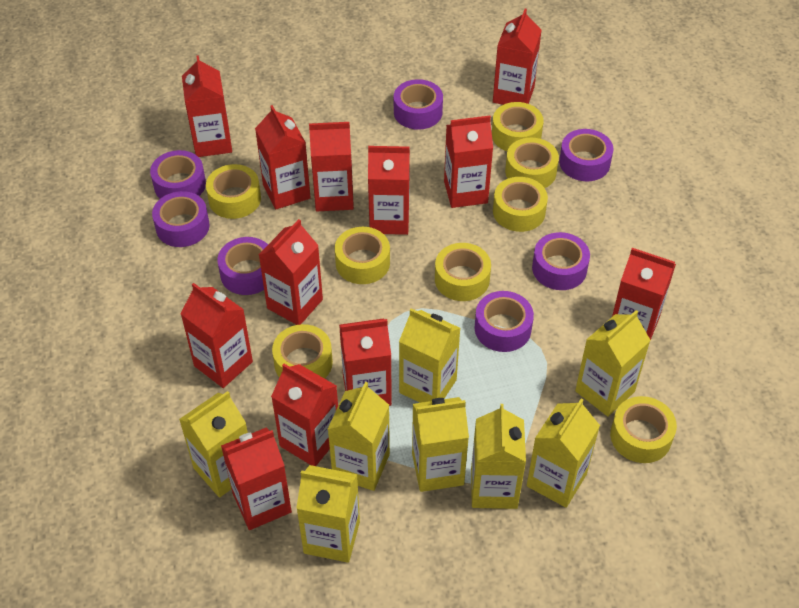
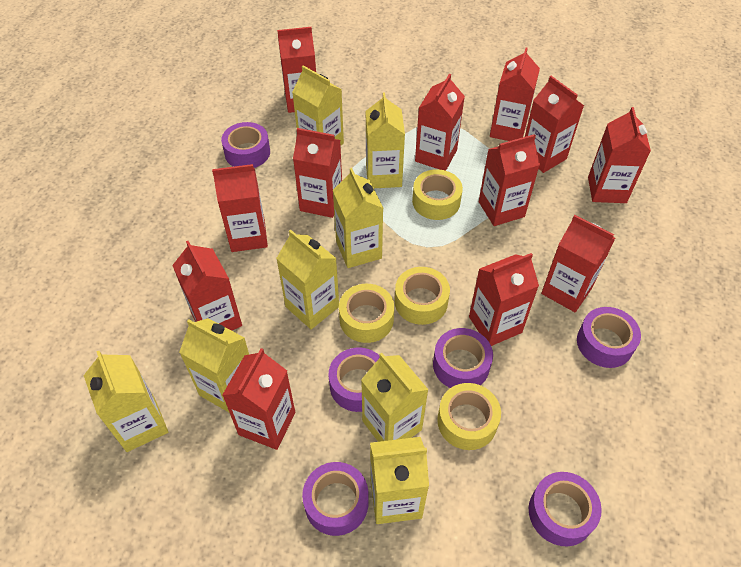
purple tape: [150,150,206,199] [152,191,210,247] [217,237,268,295] [394,79,443,130] [475,291,534,352] [532,232,590,290] [559,129,613,181] = 7 -> [221,122,270,168] [302,462,369,536] [329,348,380,412] [433,328,493,388] [529,472,602,546] [577,307,641,368] = 6
yellow tape: [206,164,261,219] [272,324,333,379] [335,227,390,284] [435,243,491,301] [492,102,544,151] [493,177,548,232] [505,138,559,188] [610,396,677,463] = 8 -> [339,284,394,343] [395,267,450,325] [412,169,463,220] [437,383,501,450] = 4

